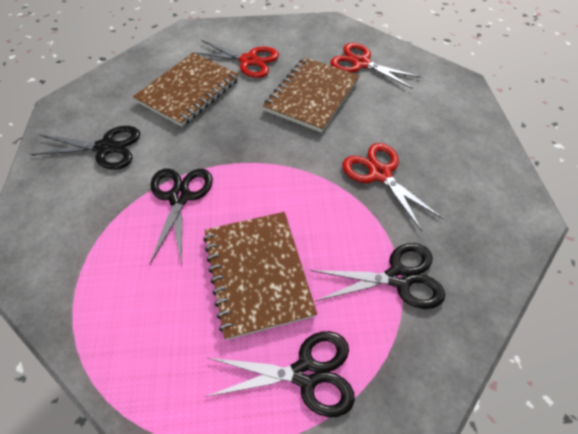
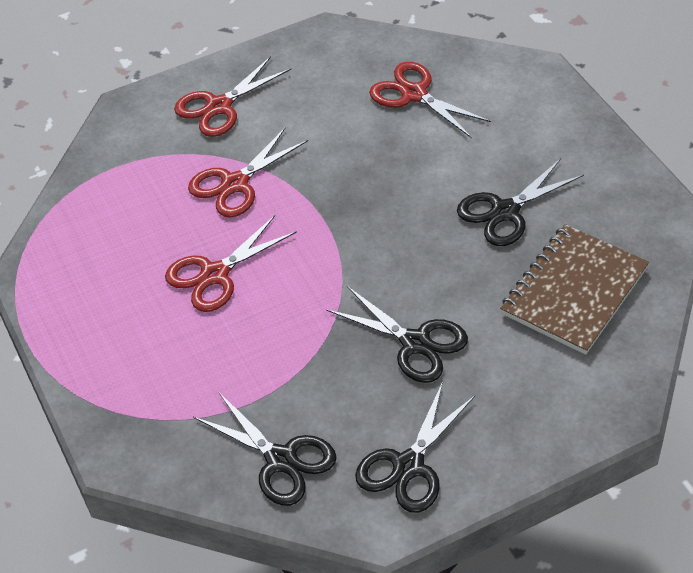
brown notebook: [133,53,239,127] [203,212,317,340] [263,57,360,133] = 3 -> [500,224,649,355] = 1
red scissors: [191,40,279,78] [330,43,421,89] [342,143,443,231] = 3 -> [165,215,297,312] [174,56,291,137] [188,127,308,218] [369,62,491,138] = 4

